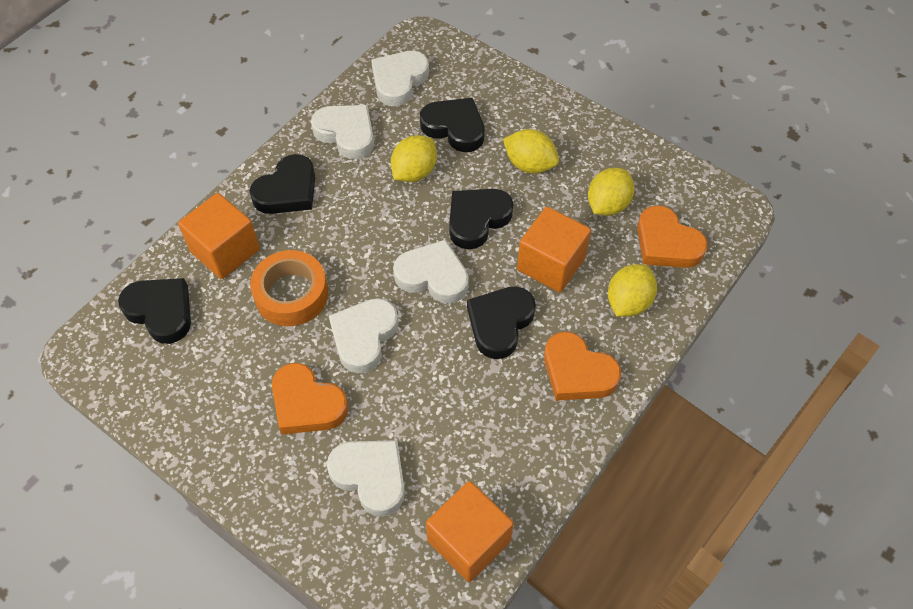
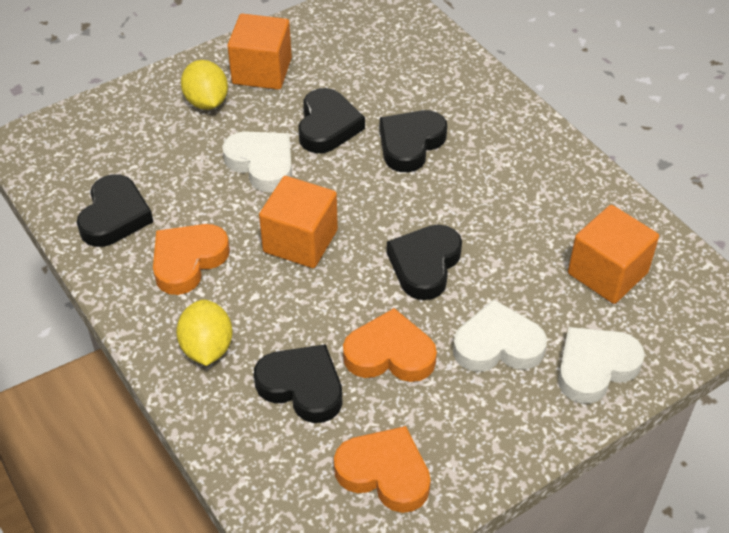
orange tape: [250,250,328,326] = 1 -> none = 0
white heart: [311,105,374,159] [327,440,405,517] [329,298,399,373] [371,51,429,106] [393,239,469,304] = 5 -> [222,131,292,192] [453,299,547,372] [558,327,645,404] = 3
yellow lemon: [391,135,437,182] [503,129,559,174] [588,168,634,216] [608,264,657,317] = 4 -> [176,299,233,366] [181,60,228,110] = 2

